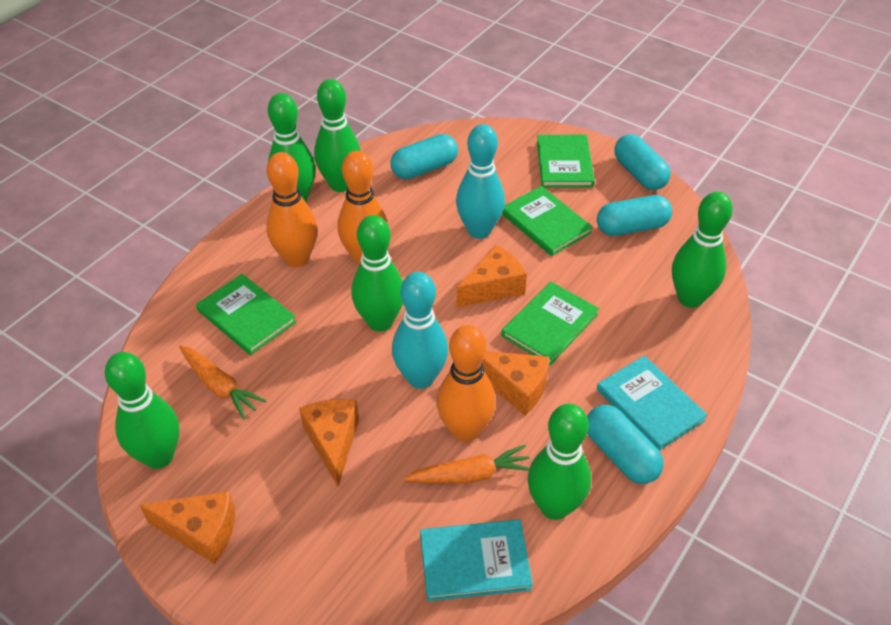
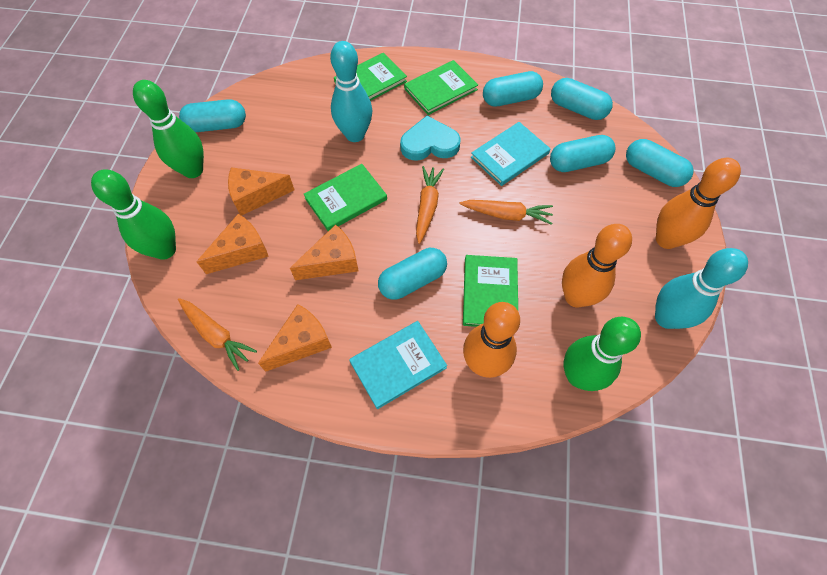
green bowling pin: [105,352,180,469] [268,93,316,202] [314,79,361,192] [351,215,403,332] [528,404,591,520] [672,192,733,308] = 6 -> [91,169,176,260] [133,80,204,178] [564,317,641,391] = 3
orange carrot: [179,345,267,419] [403,445,530,483] = 2 -> [178,298,257,371] [416,166,444,244] [460,200,553,225] = 3
turquoise capsule: [391,134,458,179] [587,405,664,484] [597,195,672,236] [614,134,671,190] = 4 -> [179,99,246,132] [378,248,447,300] [483,71,543,107] [550,135,615,172] [551,78,613,120] [626,139,694,187] = 6
turquoise heart: none = 0 -> [400,116,461,161] = 1

